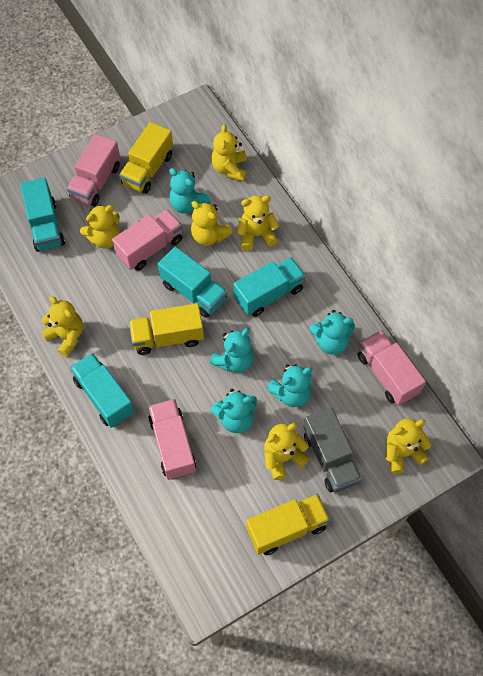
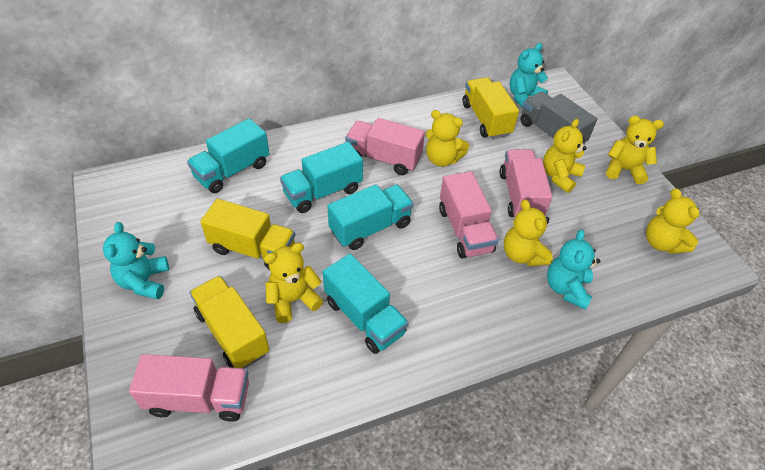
turquoise teddy bear: [169,168,210,213] [210,328,254,373] [211,389,257,433] [267,364,312,407] [310,310,355,354] = 5 -> [103,222,169,299] [510,43,548,108] [547,230,600,310] = 3
yellow teddy bear: [41,296,83,357] [80,205,120,249] [191,201,232,246] [211,124,247,181] [237,195,279,251] [264,423,310,480] [386,419,431,474] = 7 -> [264,243,323,323] [426,110,469,167] [504,199,553,266] [543,119,587,193] [606,116,664,184] [646,188,699,254] = 6

